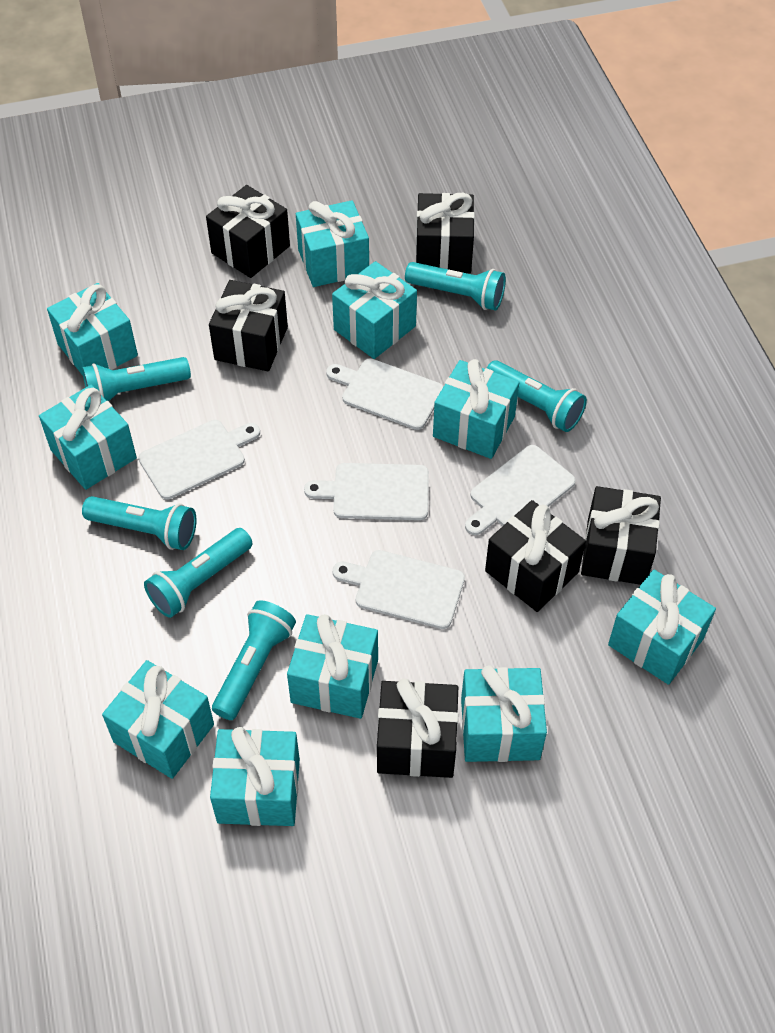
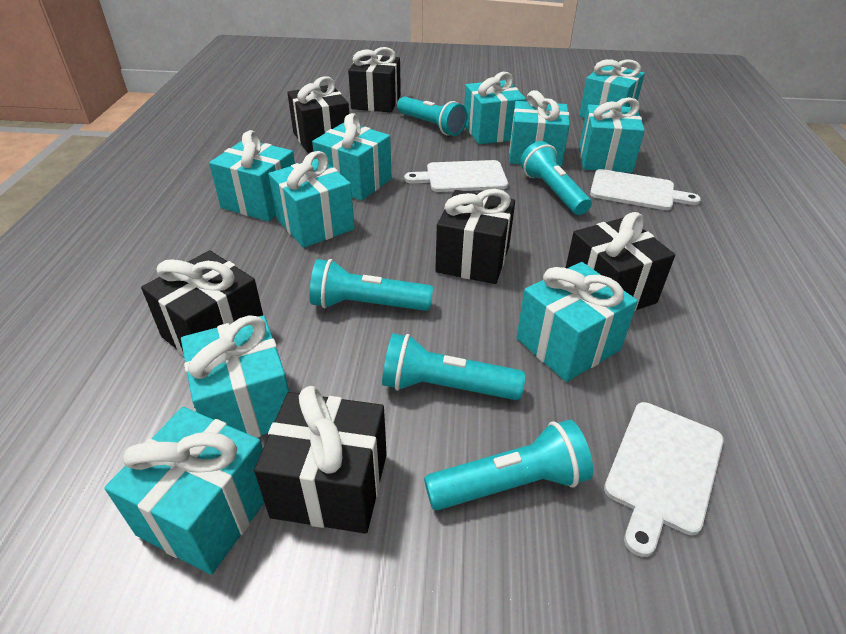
turquoise flashlight: [82,357,191,401] [82,496,196,550] [144,528,252,618] [212,600,296,720] [405,262,506,310] [487,360,587,432] = 6 -> [310,259,433,311] [382,333,525,400] [397,96,467,136] [424,420,593,510] [520,141,592,215] = 5
white cutting board: [138,420,260,500] [304,463,429,520] [326,358,443,430] [332,550,465,629] [465,445,576,535] = 5 -> [404,160,508,192] [590,169,701,210] [604,402,724,557] = 3

